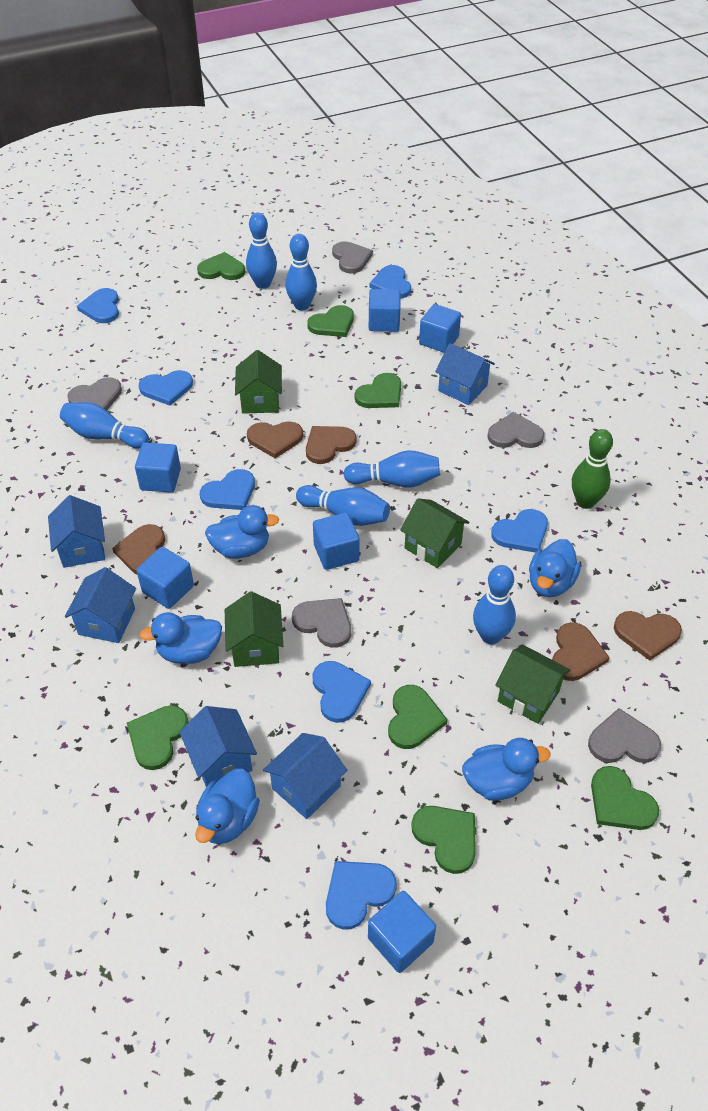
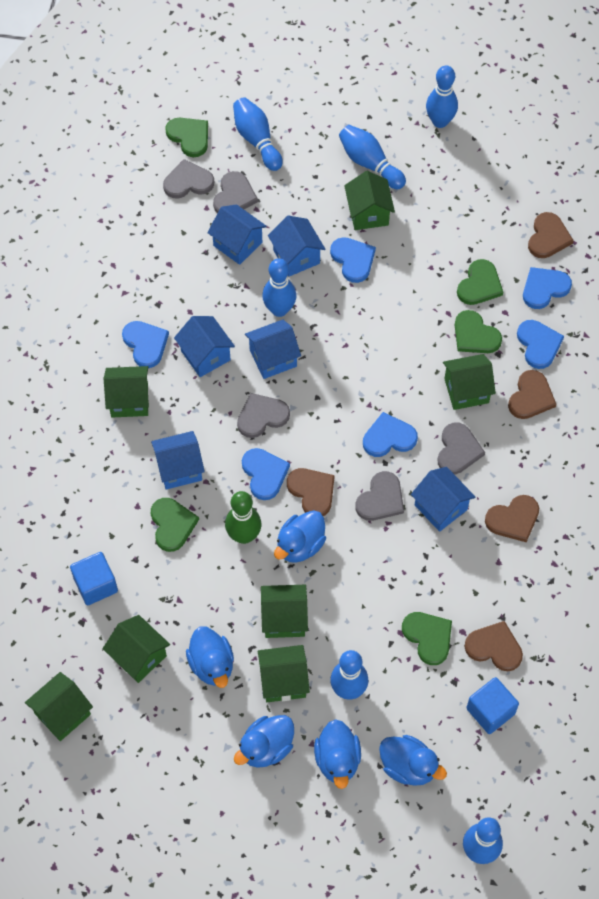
blue cube: [135,442,181,493] [136,547,194,609] [313,513,360,570] [368,891,436,973] [369,289,400,332] [419,304,461,353] = 6 -> [70,552,118,605] [466,677,519,734] = 2
blue heart: [77,288,119,323] [139,370,193,406] [200,469,255,510] [313,661,371,723] [326,861,397,930] [369,265,411,299] [491,509,548,553] = 7 -> [122,321,169,368] [242,448,290,500] [330,237,376,283] [363,412,418,457] [517,320,564,369] [523,267,572,309] = 6
blue house: [48,495,105,568] [65,567,136,643] [180,706,257,787] [263,733,347,819] [435,343,495,405] = 5 -> [151,431,205,490] [174,316,235,377] [207,204,267,265] [245,320,301,379] [268,215,325,276] [411,467,475,532] = 6
green heart: [127,705,188,770] [197,252,245,280] [307,305,354,337] [355,373,401,408] [388,685,448,749] [411,806,476,874] [591,766,659,830] = 7 -> [151,498,199,552] [165,118,208,157] [402,612,452,665] [455,310,502,353] [457,259,503,305] = 5
green house: [225,591,283,667] [235,350,282,414] [400,498,469,568] [495,645,571,724] = 4 -> [25,672,93,741] [103,615,170,683] [104,366,149,418] [258,645,310,702] [261,585,308,638] [344,171,395,230] [443,354,496,410] = 7

